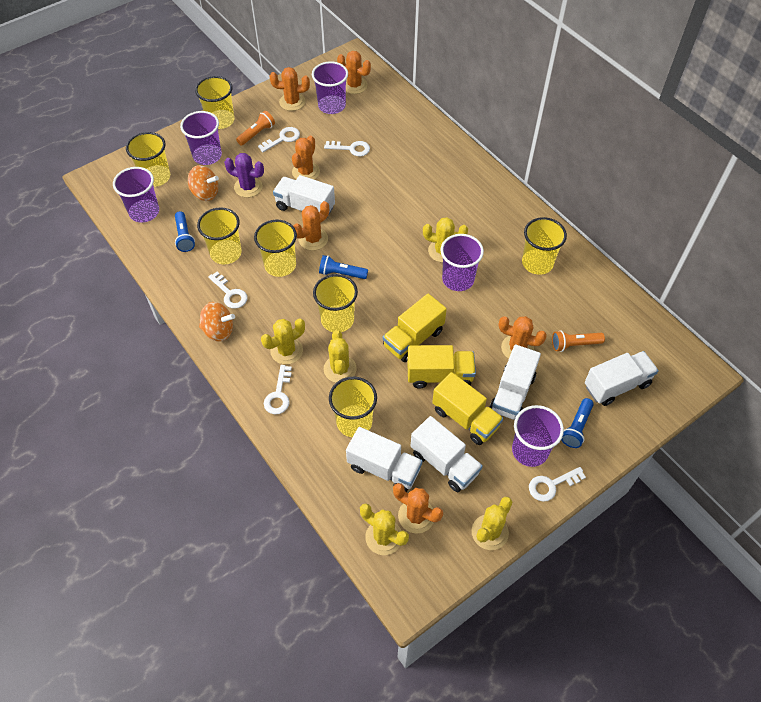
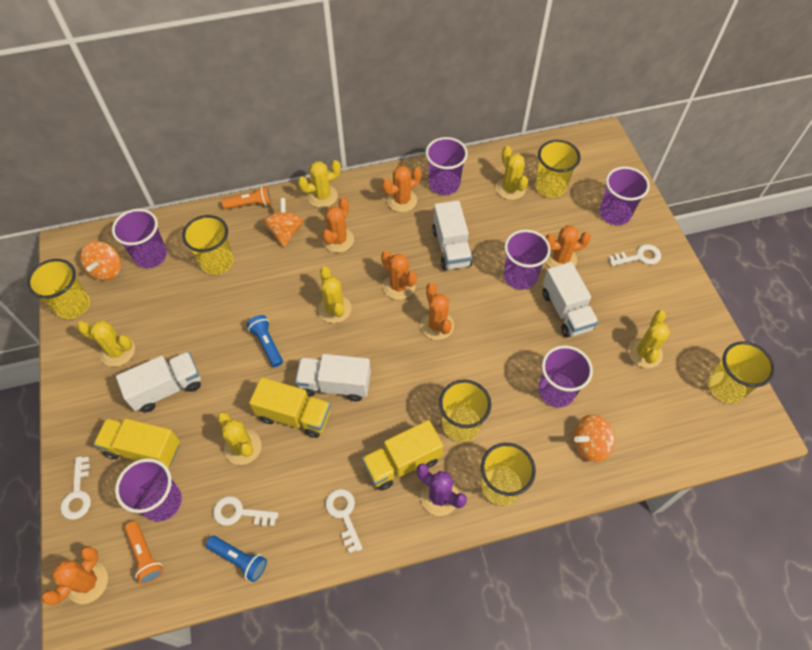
blue flashlight: [175,211,195,252] [319,255,368,279] [561,398,594,448] = 3 -> [206,536,267,582] [247,315,283,367] = 2
orange spinning top: [188,165,219,201] [199,302,235,341] = 2 -> [80,241,121,280] [263,198,303,247] [573,414,615,462] = 3
purple cup: [113,167,159,223] [180,111,222,165] [312,61,348,114] [440,234,484,291] [512,405,564,467] = 5 -> [112,209,167,268] [115,458,182,522] [425,137,468,195] [504,230,551,290] [538,345,593,407] [599,167,650,225] = 6
white key: [208,272,247,309] [258,127,300,152] [264,365,292,414] [324,141,370,156] [529,467,586,502] = 5 -> [61,456,91,520] [213,496,278,526] [325,489,363,553] [608,244,661,266] = 4
white truck: [273,175,335,219] [346,427,422,492] [411,416,483,492] [490,345,541,420] [585,351,659,406] = 5 -> [116,352,201,412] [295,354,371,401] [432,200,473,270] [542,262,599,338] = 4
yellow cactus: [261,318,305,364] [324,330,357,383] [360,503,409,555] [423,217,468,262] [472,497,512,550] = 5 -> [77,321,135,367] [217,412,262,465] [298,160,341,208] [318,266,352,323] [496,146,528,200] [628,310,670,368] = 6
yellow cup: [126,132,170,187] [195,76,234,129] [197,207,241,264] [254,220,297,277] [313,274,358,332] [329,377,377,437] [522,217,567,275] = 7 -> [27,259,90,319] [182,215,234,275] [439,380,491,442] [481,443,536,506] [535,140,581,198] [708,341,775,403] = 6

